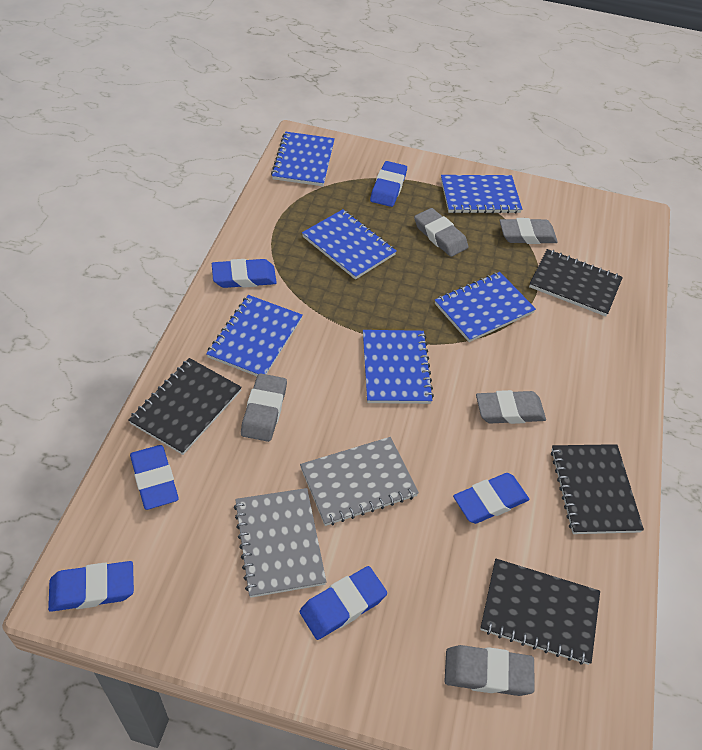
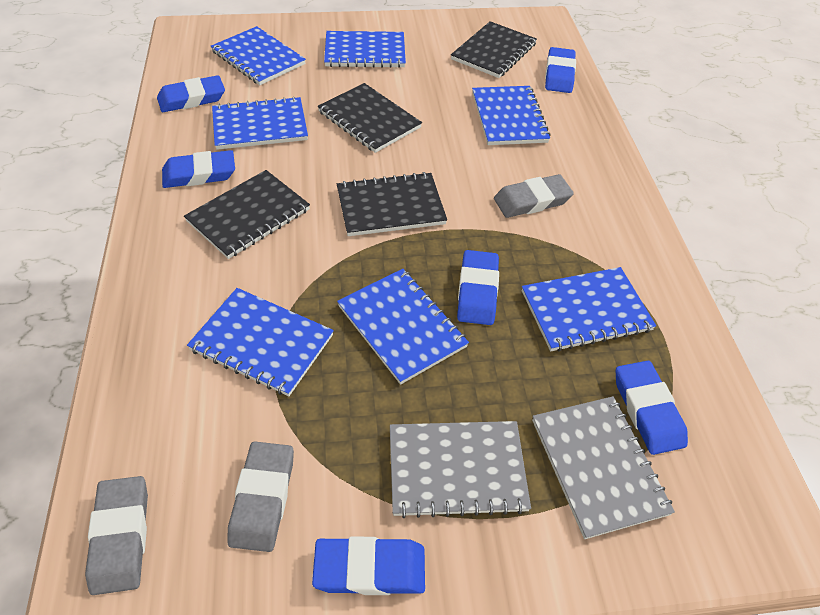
blue notebook: [206,295,303,376] [271,132,335,186] [302,209,396,280] [363,330,434,404] [435,272,536,342] [441,175,522,213] = 6 -> [187,288,334,396] [211,26,306,85] [212,96,308,150] [324,31,406,68] [337,269,469,385] [472,86,551,145] [522,267,656,352] = 7
grey eraser: [241,373,287,442] [414,208,468,257] [444,645,535,696] [476,390,546,424] [499,218,558,244] = 5 -> [85,476,148,595] [227,441,294,552] [494,174,574,218] = 3

